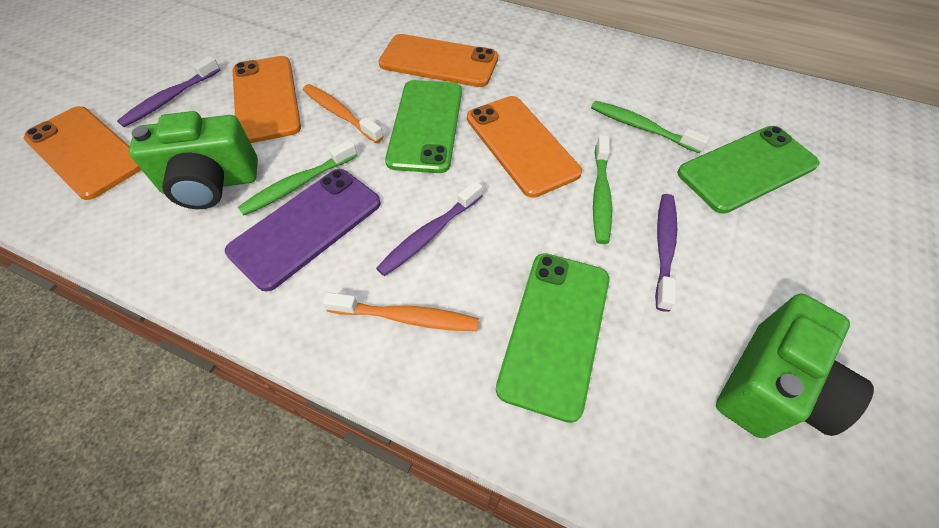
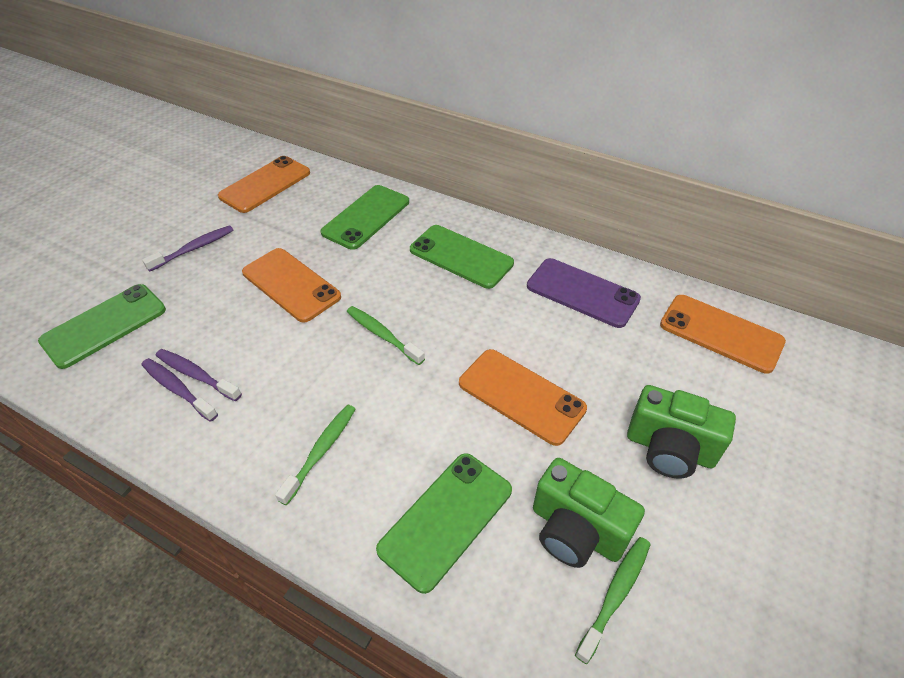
green phone: [385,80,462,173] [496,253,610,423] [677,126,820,214] = 3 -> [38,284,166,369] [321,185,409,250] [376,453,512,594] [410,225,514,289] = 4
orange toothbrush: [303,84,384,143] [323,292,479,331] = 2 -> none = 0

